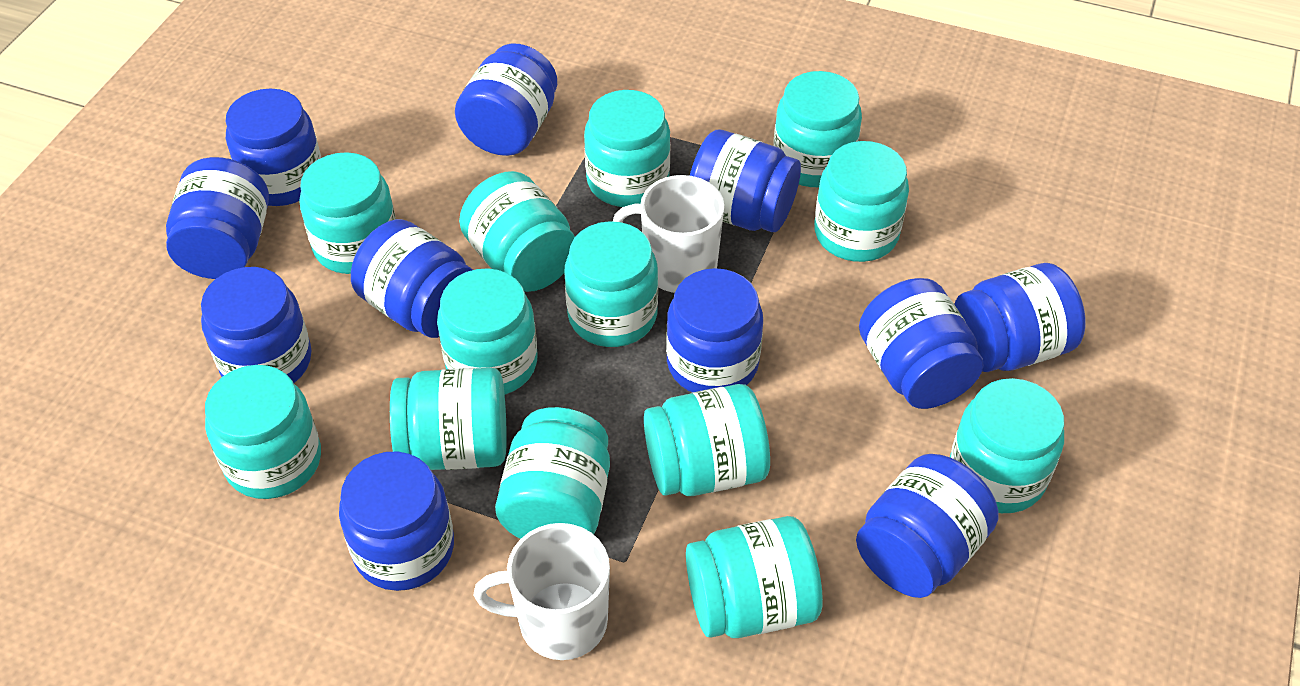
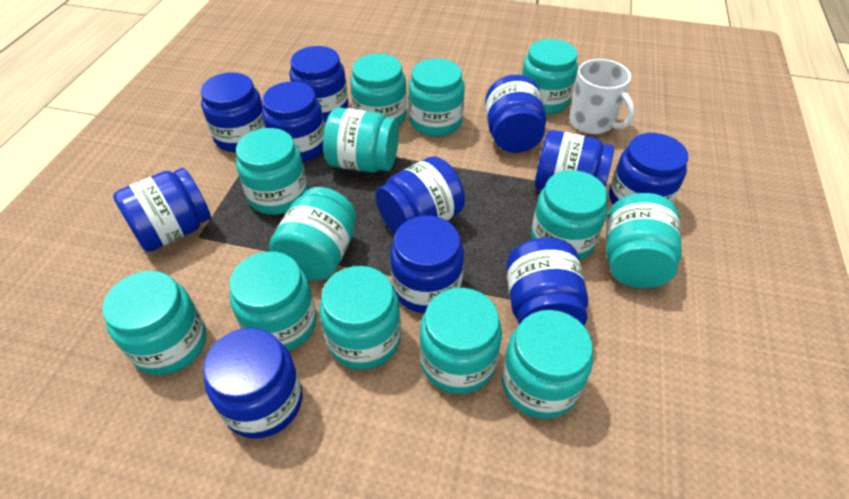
white mug: [474,523,610,660] [613,175,724,293] = 2 -> [569,59,635,134] = 1

